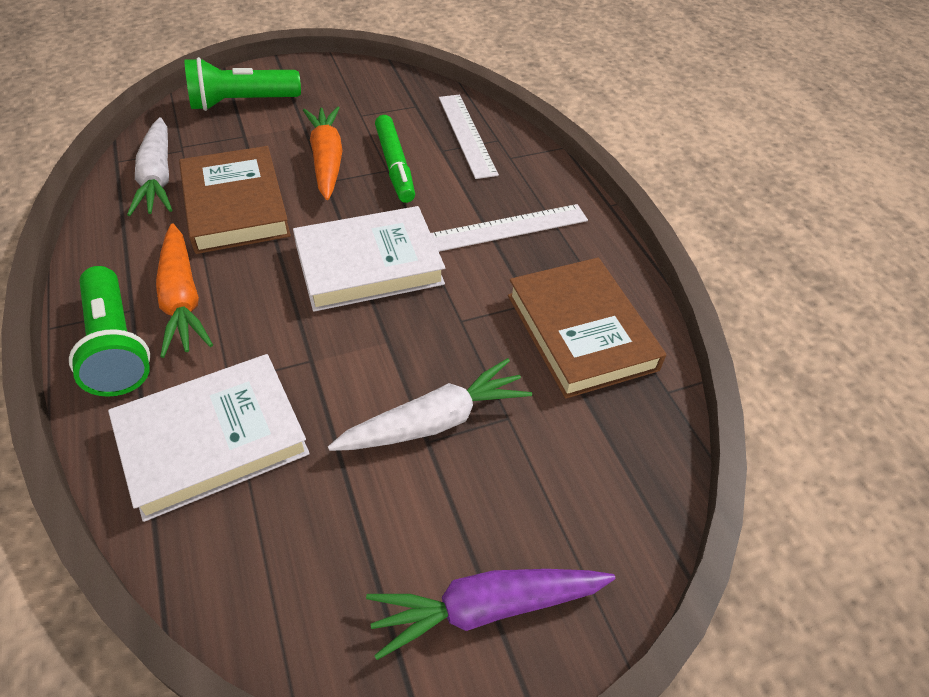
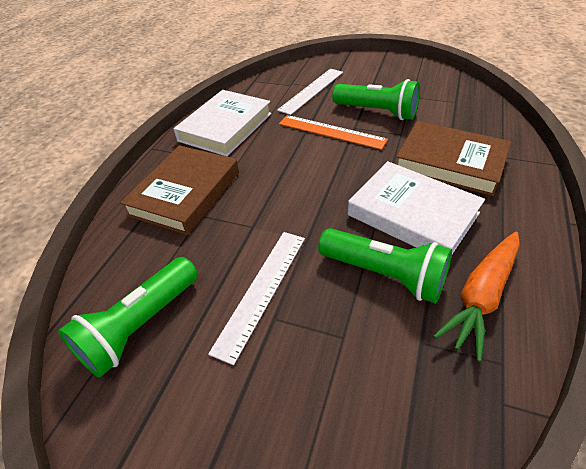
green flashlight: [69,266,150,397] [184,57,301,111] = 2 -> [58,257,198,378] [318,228,452,304] [332,79,420,120] = 3
green marker: [375,115,415,203] = 1 -> none = 0
orange carrot: [156,223,213,358] [303,106,343,200] = 2 -> [433,232,520,362] = 1
orange ruler: none = 0 -> [279,115,388,150] = 1
purple carrot: [366,569,615,660] = 1 -> none = 0
white carrot: [127,117,172,216] [328,358,532,451] = 2 -> none = 0

